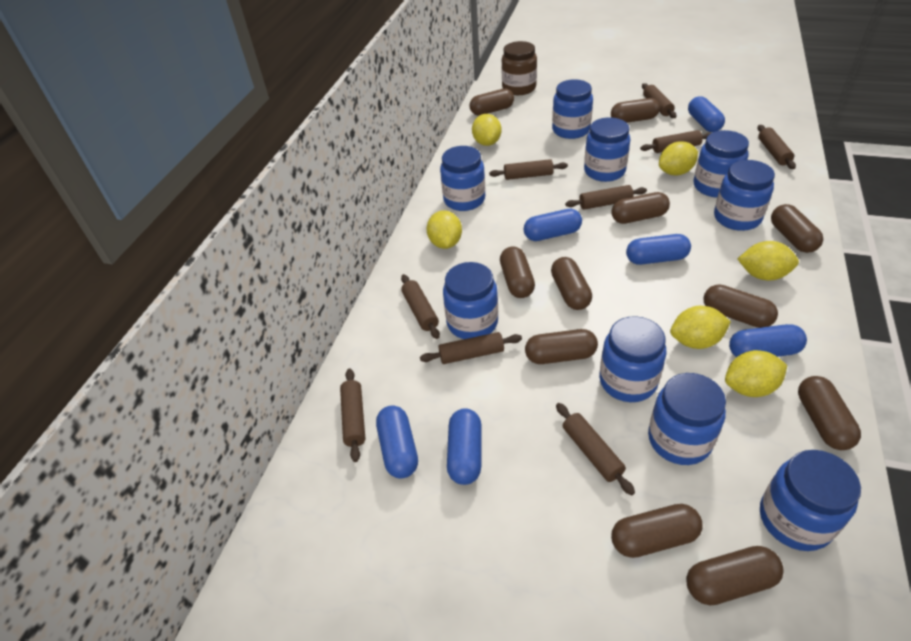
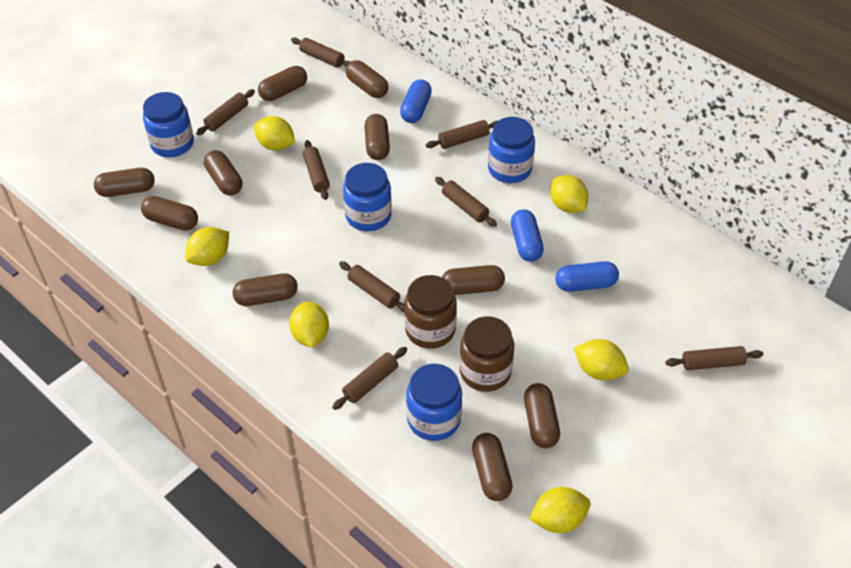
blue capsule: [376,405,418,479] [447,408,482,485] [524,209,582,241] [626,234,691,265] [688,96,725,132] [729,324,807,357] = 6 -> [400,79,432,123] [511,209,544,262] [555,261,619,292] = 3
blue jar: [440,146,485,211] [443,262,498,339] [552,79,593,139] [584,117,631,182] [599,316,666,402] [648,373,726,465] [694,130,749,198] [714,160,775,231] [760,450,861,551] = 9 -> [143,92,194,157] [343,163,392,231] [406,364,462,441] [488,117,535,183] = 4
brown capsule: [470,89,514,115] [500,246,535,298] [525,329,598,364] [551,257,592,310] [611,98,660,123] [611,192,670,224] [611,504,703,558] [686,546,784,606] [703,284,778,328] [771,204,823,253] [798,376,861,450] = 11 -> [94,168,155,197] [141,196,198,231] [204,150,242,196] [233,273,298,306] [258,66,307,101] [346,60,388,98] [365,114,390,160] [442,265,505,295] [472,433,513,501] [524,383,560,448] = 10
brown jar: [502,41,537,95] = 1 -> [404,275,457,349] [459,316,514,392] = 2
brown rolling pin: [340,369,366,462] [401,274,440,339] [420,332,522,364] [489,159,568,180] [556,403,635,495] [565,185,647,210] [640,130,711,153] [642,83,677,118] [758,125,796,169] = 9 -> [196,89,255,135] [291,37,350,68] [303,140,330,200] [332,347,407,410] [339,261,405,312] [426,120,498,149] [435,177,497,227] [665,346,763,370] = 8

